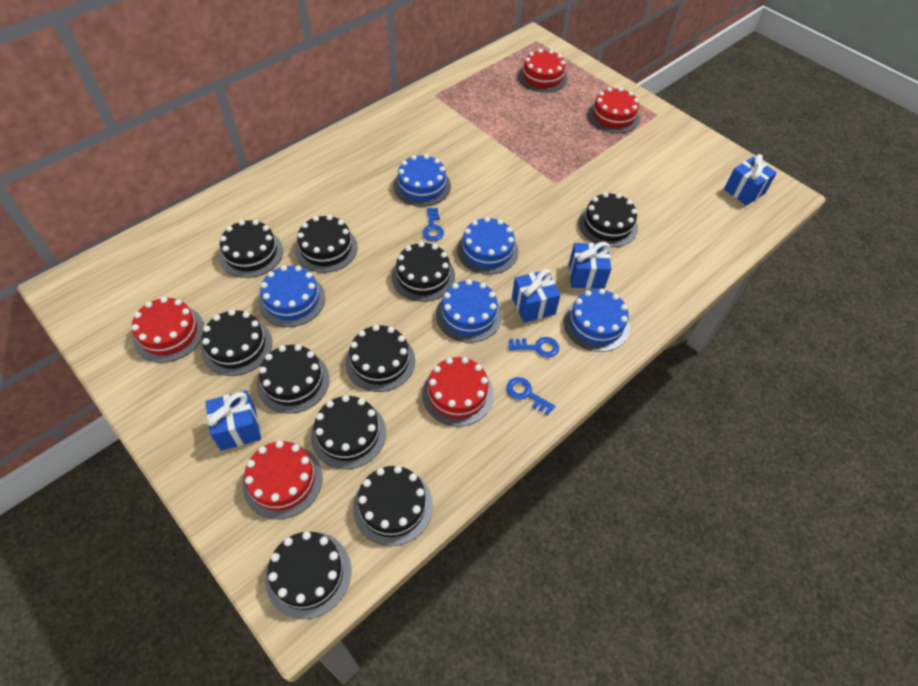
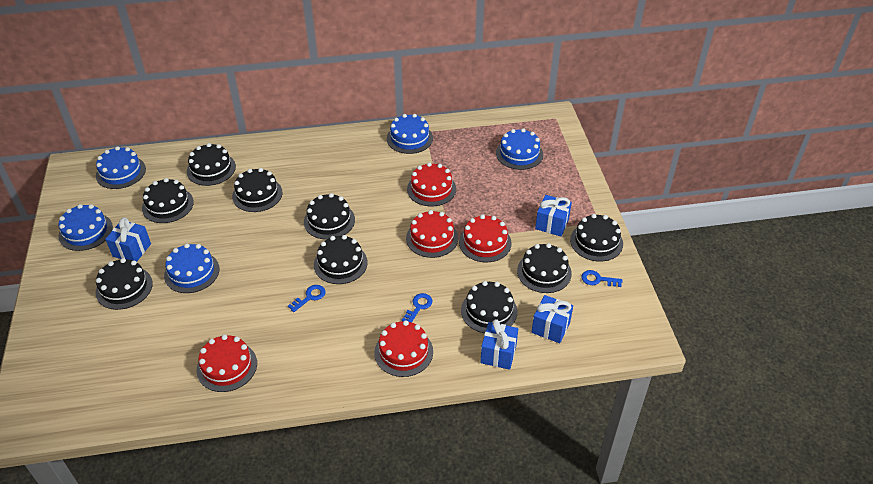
black cake: [201,309,272,376] [219,220,283,278] [257,344,330,414] [265,531,351,619] [295,215,358,273] [311,395,386,469] [345,325,415,392] [353,466,433,546] [392,242,455,302] [579,192,638,247] = 10 -> [96,258,153,310] [142,178,194,223] [187,143,236,186] [232,168,283,212] [304,193,355,240] [314,235,368,284] [461,281,517,333] [517,243,572,293] [570,214,623,262] = 9

